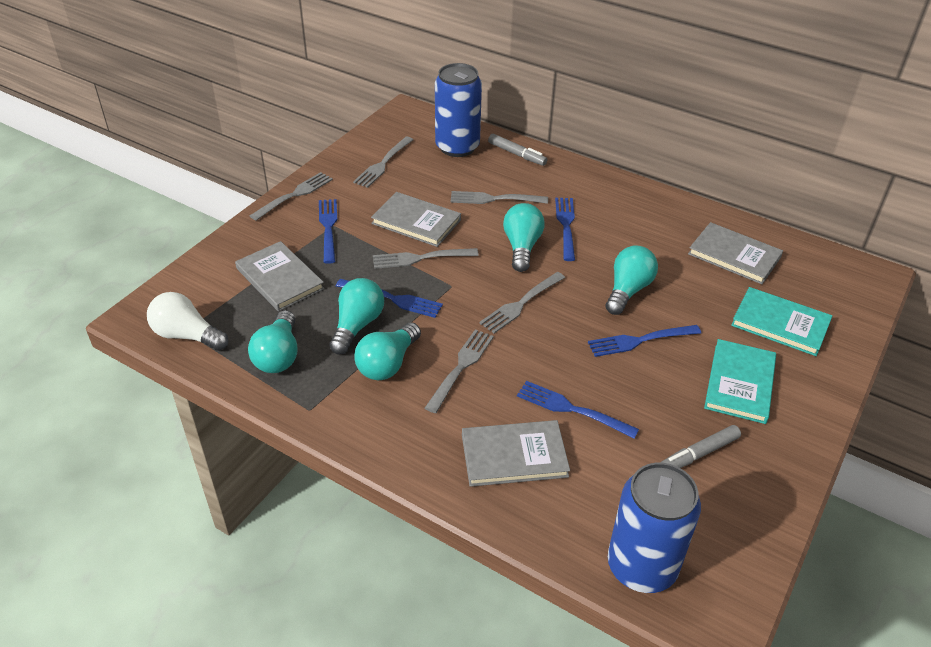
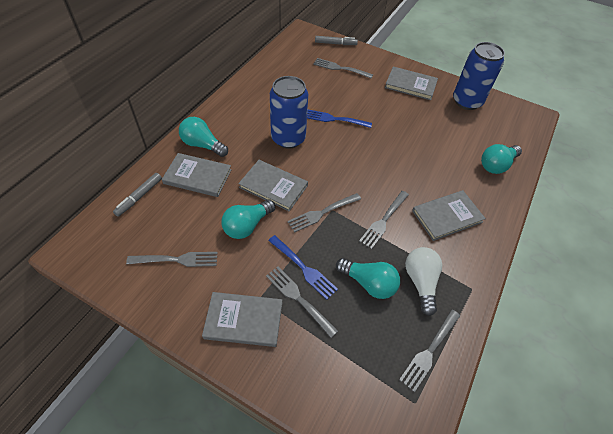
blue fork: [319,199,337,264] [336,279,443,318] [517,381,639,439] [555,198,575,261] [588,325,701,357] = 5 -> [268,235,338,300] [307,110,372,128] = 2
grey book: [235,241,325,312] [371,192,461,247] [462,420,570,487] [688,222,783,284] = 4 -> [162,153,232,197] [202,292,282,347] [238,160,308,211] [385,66,438,100] [412,190,486,241] = 5
turquoise book: [704,339,776,424] [731,287,832,356] = 2 -> none = 0
turquoise light bulb: [248,310,297,373] [330,278,384,354] [354,322,421,381] [503,203,545,272] [606,245,658,315] = 5 -> [179,117,228,157] [221,199,275,239] [336,258,400,299] [481,144,522,174] = 4

